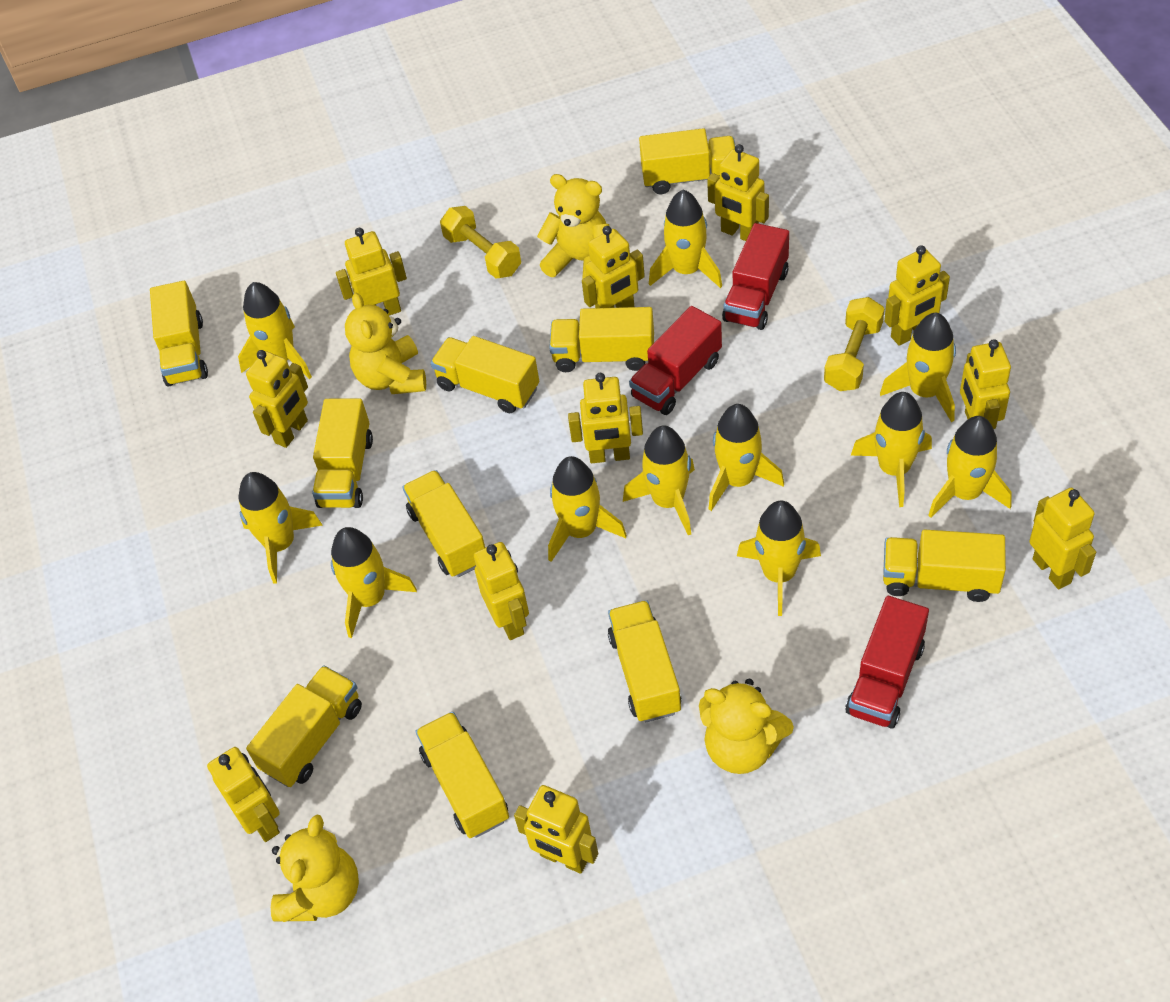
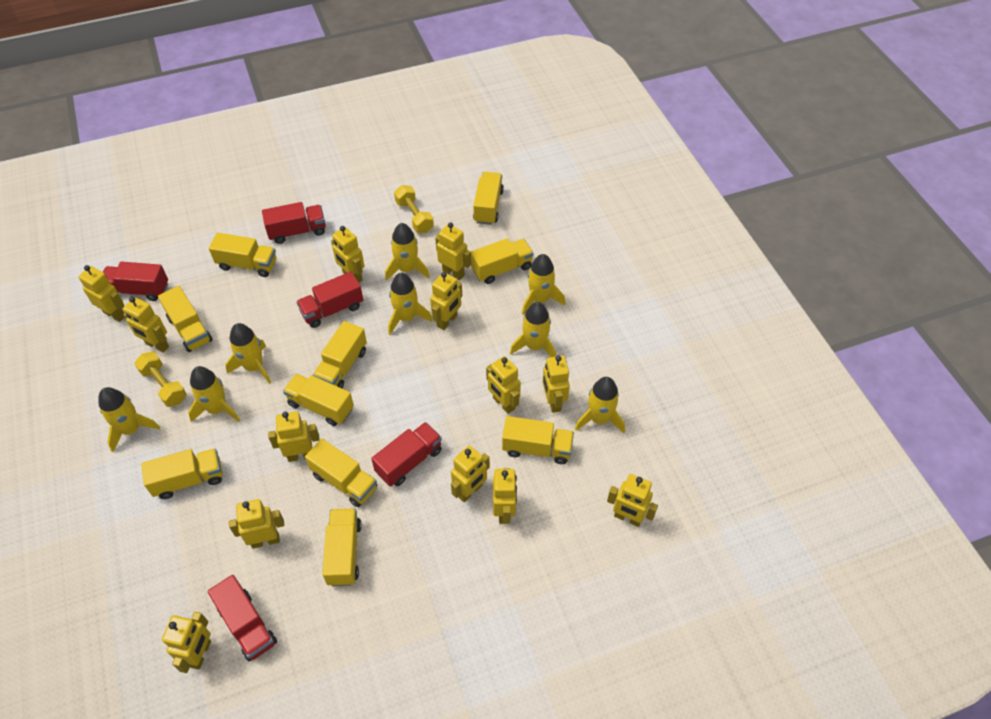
red truck: [629,306,722,415] [722,223,789,330] [845,596,929,729] = 3 -> [103,262,168,301] [208,575,277,661] [262,202,326,244] [296,272,363,328] [371,422,442,487] = 5
yellow robot: [207,747,280,842] [246,350,308,448] [336,228,407,316] [474,542,529,640] [514,785,598,874] [568,373,643,463] [582,226,645,308] [707,144,769,241] [884,245,950,346] [960,339,1011,429] [1029,488,1096,590] = 11 -> [79,265,125,322] [123,297,169,353] [162,612,211,673] [229,499,284,549] [268,411,320,462] [331,226,364,283] [430,272,462,330] [435,222,471,280] [451,446,490,502] [486,356,521,414] [493,468,517,524] [542,355,570,413] [607,474,658,527] = 13
yellow rocket: [238,282,312,379] [238,472,323,584] [331,527,417,638] [548,456,627,562] [623,426,695,535] [649,190,722,288] [709,404,784,511] [737,500,821,616] [851,392,932,507] [880,313,956,422] [928,416,1012,518] = 11 -> [98,387,160,452] [188,366,240,422] [225,323,271,384] [385,223,430,281] [388,273,433,335] [510,302,556,357] [522,254,565,315] [575,377,625,433] = 8
yellow teddy bear: [271,815,359,922] [345,293,426,394] [537,174,609,279] [699,679,794,774] = 4 -> none = 0

